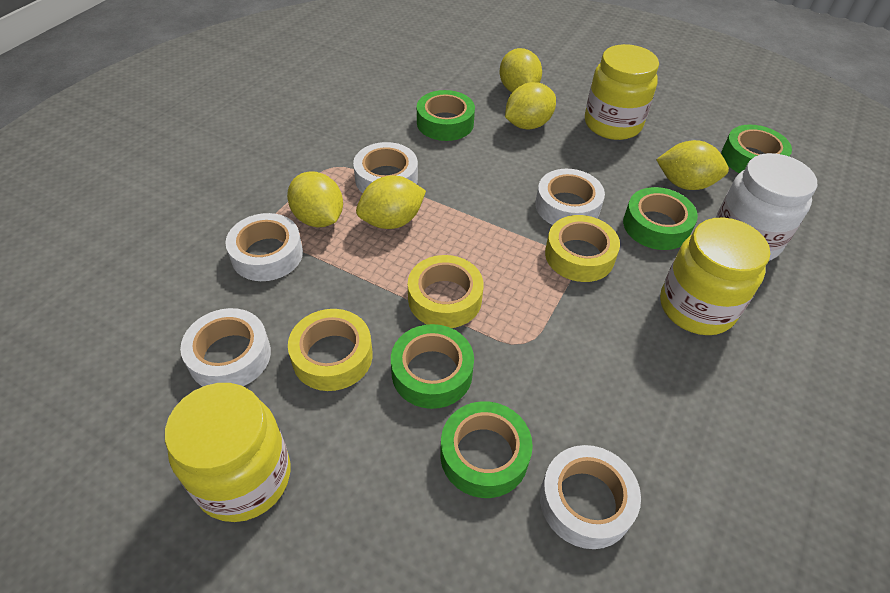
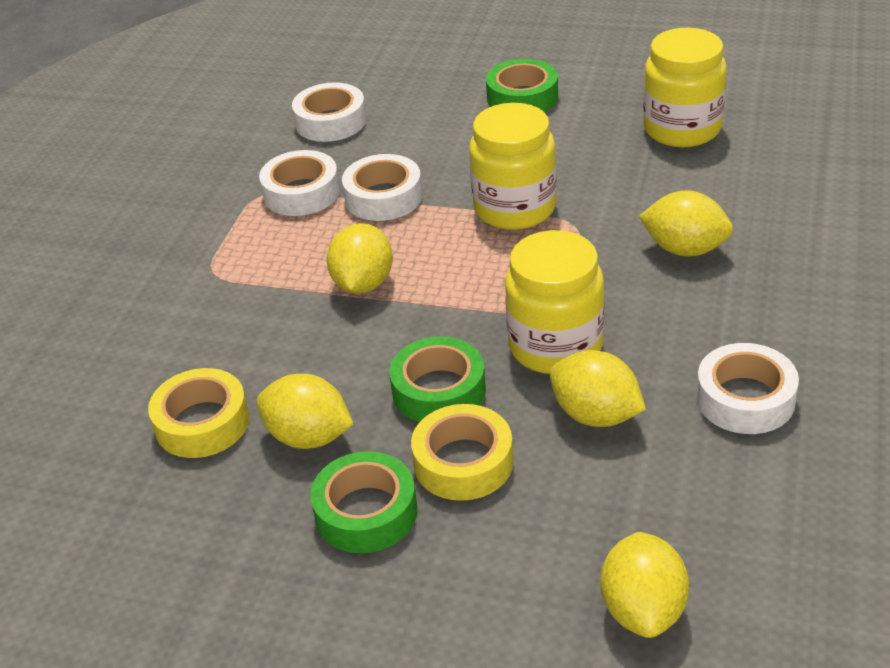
green tape: [391,324,474,409] [417,90,475,141] [440,401,533,498] [623,187,698,250] [722,124,792,173] = 5 -> [310,451,417,553] [389,336,486,422] [486,59,558,112] = 3
white jar: [716,153,817,261] = 1 -> none = 0
white tape: [180,308,271,386] [225,213,303,281] [353,142,418,193] [535,169,605,225] [540,445,641,549] = 5 -> [259,150,340,216] [292,82,367,142] [342,154,423,221] [696,343,799,434] = 4
yellow tape: [288,309,372,391] [408,255,484,328] [545,215,620,282] = 3 -> [148,368,249,458] [411,404,513,501] = 2

